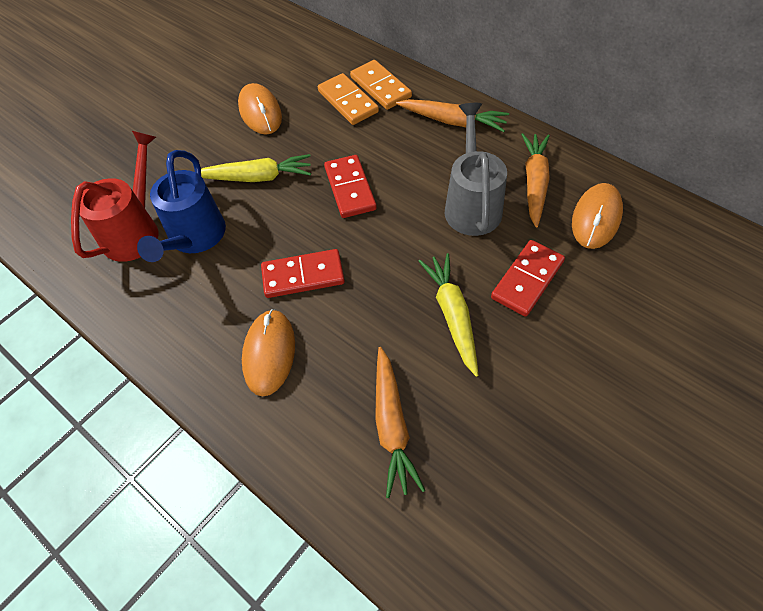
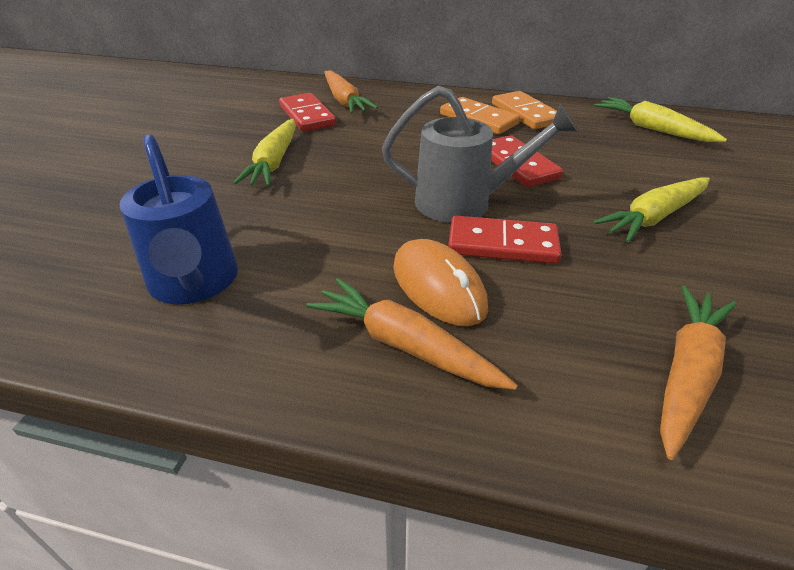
orange mouse: [238,83,282,134] [242,309,295,396] [572,183,623,249] = 3 -> [393,239,488,326] = 1
red watering can: [71,131,158,262] = 1 -> none = 0
yellow carrot: [201,154,311,182] [418,253,478,377] = 2 -> [233,119,296,186] [593,177,710,243] [594,97,727,142] = 3

